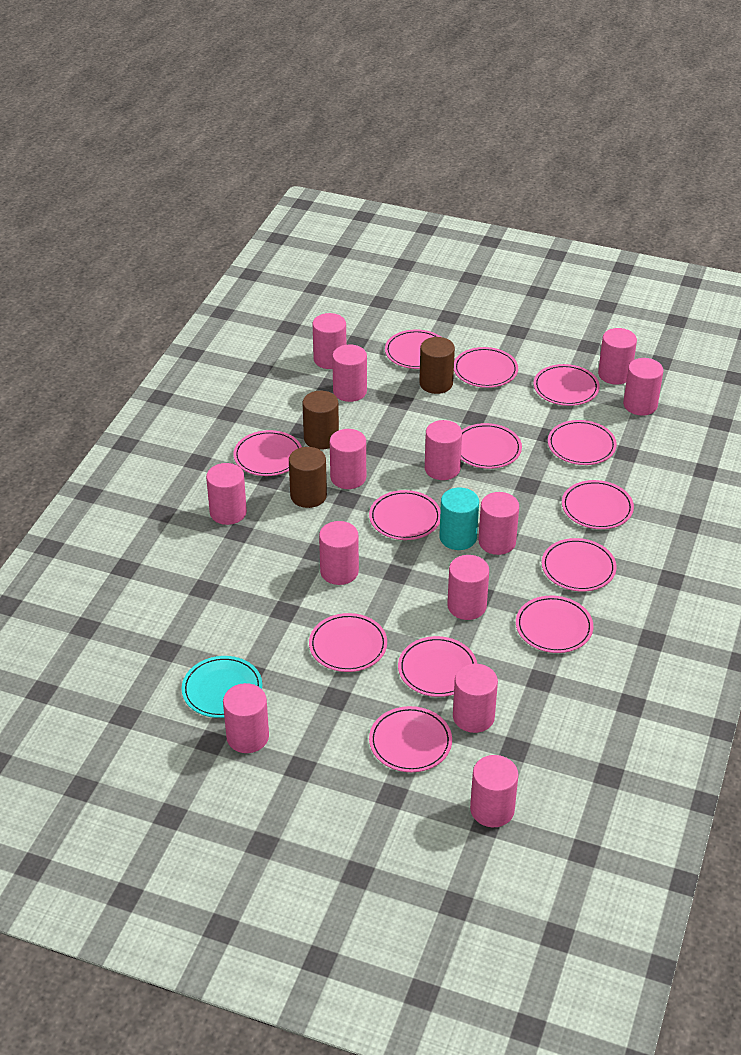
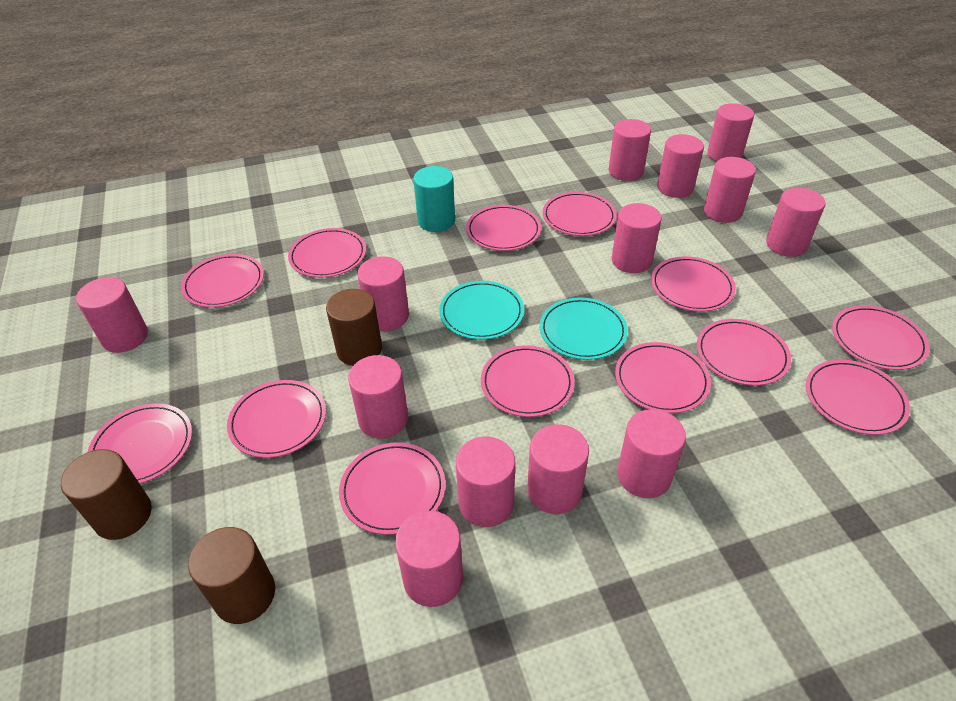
turquoise plate: [182,656,262,718] = 1 -> [439,281,524,340] [540,297,628,360] = 2

